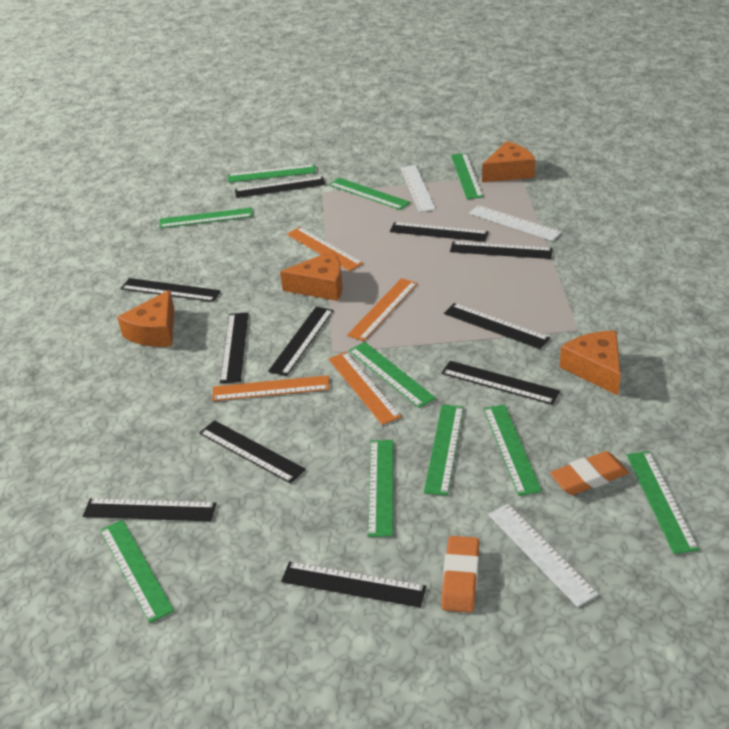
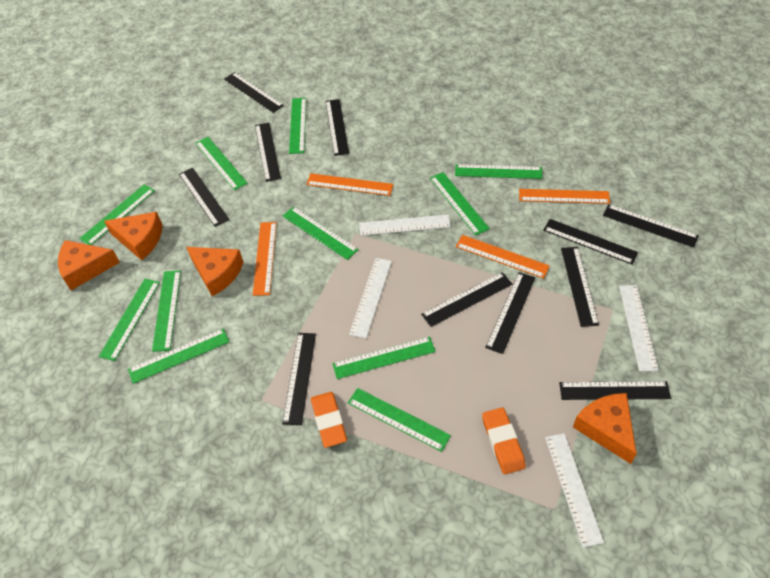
green ruler: [100,520,174,623] [159,207,253,228] [228,164,316,183] [329,178,411,210] [349,342,436,408] [368,440,394,537] [424,405,464,496] [451,153,483,199] [483,405,542,496] [627,451,699,554] = 10 -> [79,184,155,245] [99,279,160,361] [128,328,229,384] [152,270,181,352] [195,137,248,190] [283,206,359,260] [289,98,306,154] [332,336,436,379] [348,388,451,452] [430,172,490,235] [455,164,542,179] = 11
white ruler: [400,165,436,212] [469,205,562,241] [488,504,599,607] = 3 -> [349,258,392,339] [359,215,451,236] [545,433,604,548] [619,285,659,372] = 4

